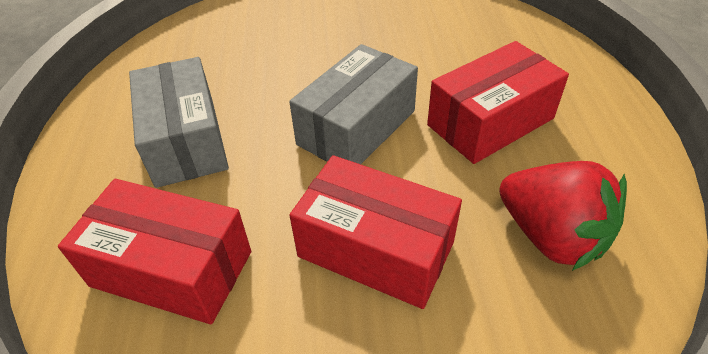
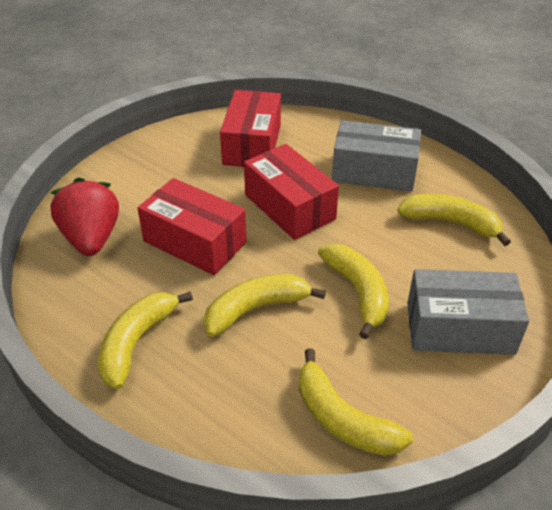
yellow banana: none = 0 -> [98,291,193,389] [204,274,326,337] [298,348,413,456] [318,244,389,339] [397,194,511,246] = 5

